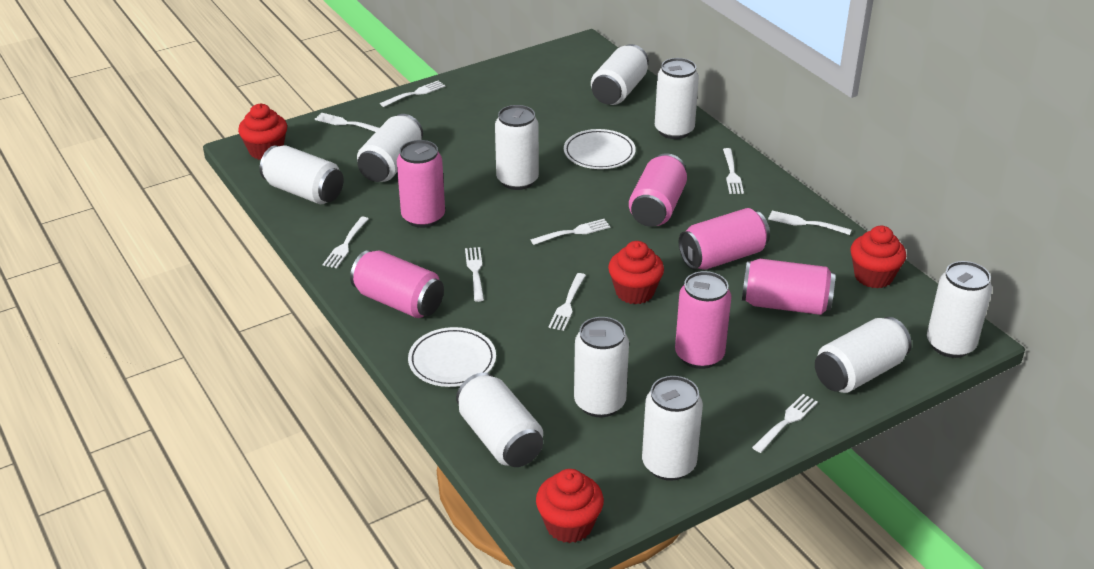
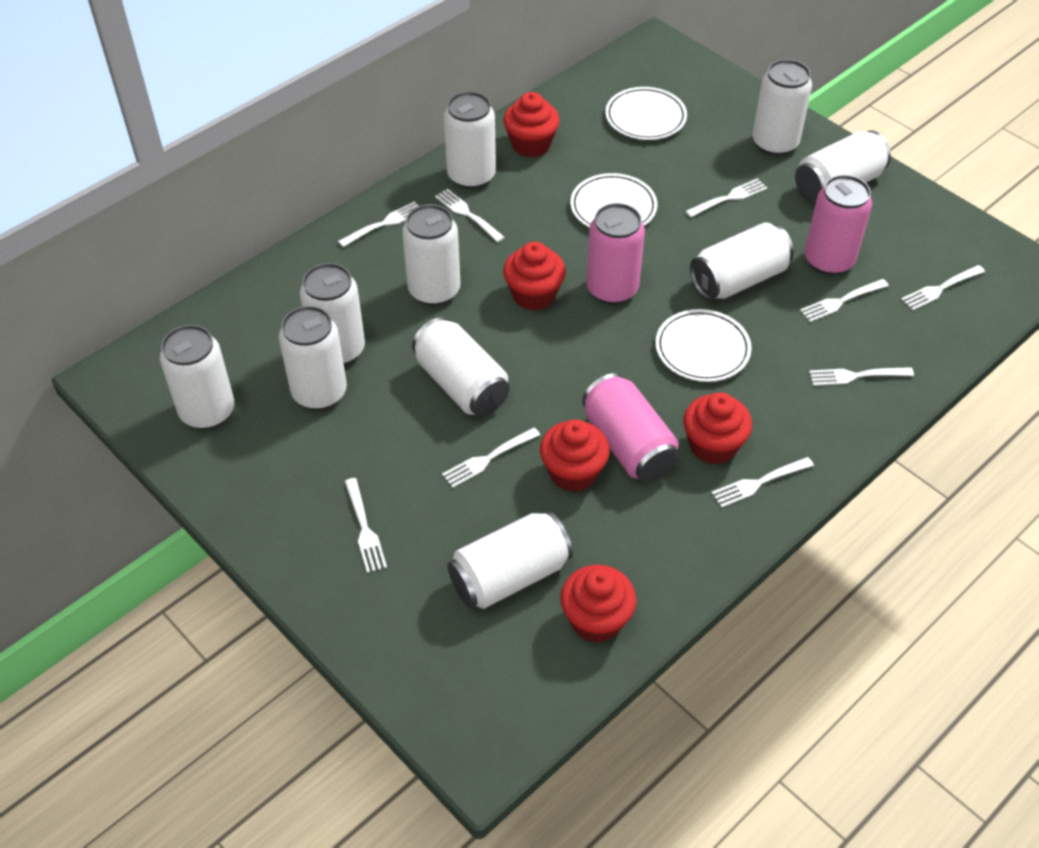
pink can: [350,250,444,318] [397,140,445,228] [629,153,687,227] [675,271,732,369] [679,208,770,270] [742,259,836,315] = 6 -> [582,373,679,482] [586,203,645,305] [805,175,872,275] = 3
red cupcake: [238,104,287,160] [536,469,604,543] [608,241,664,304] [850,226,906,289] = 4 -> [503,92,560,158] [503,242,566,311] [540,419,610,492] [560,565,636,643] [683,392,752,464] = 5
white plate: [408,327,496,387] [564,129,636,169] = 2 -> [570,173,657,228] [605,87,687,140] [656,309,752,382] = 3

